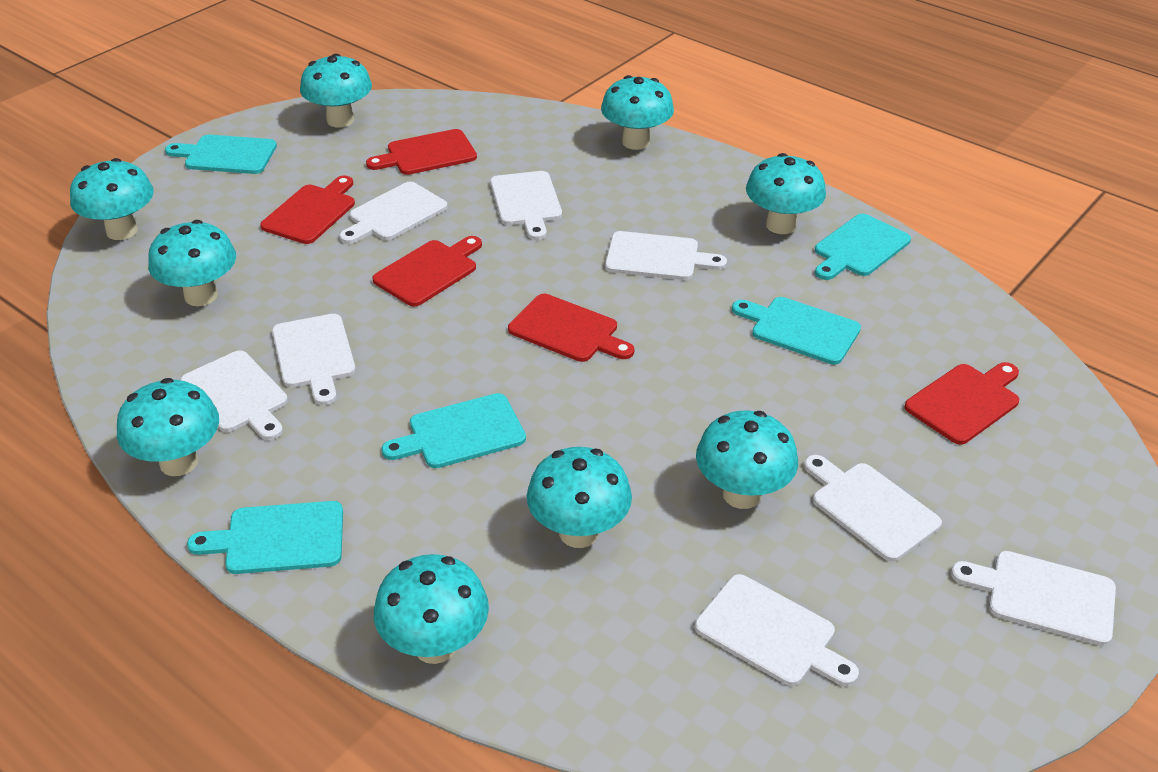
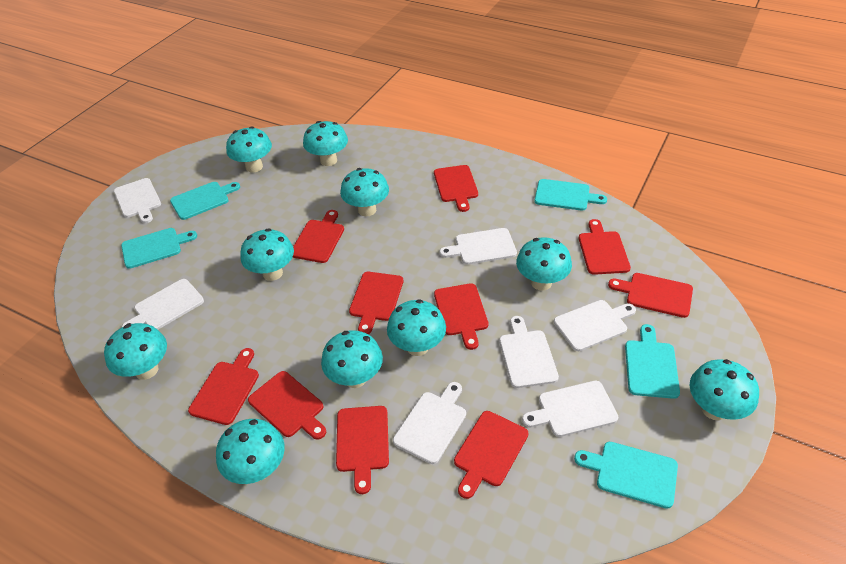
red cutting board: [260,176,355,244] [366,129,477,175] [372,236,482,307] [508,294,634,362] [904,362,1019,445] = 5 -> [188,348,259,425] [248,371,326,440] [293,210,344,263] [336,406,389,494] [349,272,403,334] [434,165,478,212] [434,283,488,350] [454,411,528,499] [579,219,631,275] [608,273,693,318] = 10
turquoise mushroom: [70,158,154,240] [117,378,219,476] [148,220,236,306] [300,54,372,127] [374,554,489,664] [527,447,632,548] [601,75,674,150] [696,410,798,509] [746,153,826,234] = 9 -> [104,323,167,380] [216,419,285,484] [226,126,272,173] [240,228,294,281] [303,121,348,166] [321,330,383,388] [340,168,389,216] [387,299,446,356] [516,237,572,291] [689,359,759,421] = 10
white cutting board: [180,350,288,440] [272,314,356,405] [339,182,448,244] [490,171,562,240] [605,231,727,280] [695,574,859,686] [804,455,942,562] [951,551,1116,646] = 8 -> [114,178,161,223] [121,279,204,330] [393,382,466,464] [440,228,517,265] [499,316,559,388] [522,381,618,437] [554,300,636,351] = 7

